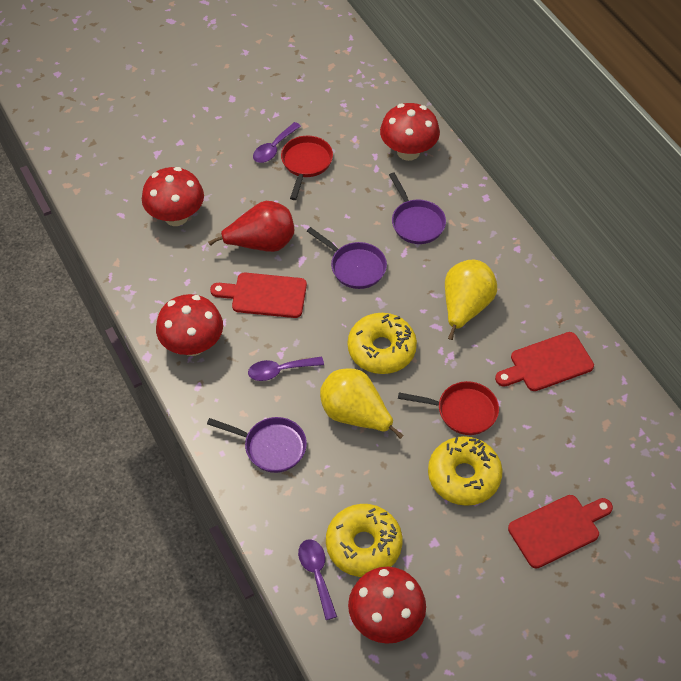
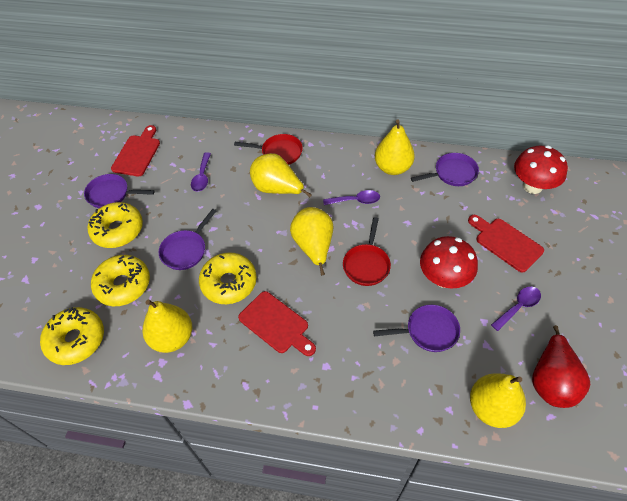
purple pan: [207,417,307,473] [307,227,387,289] [389,172,446,244] = 3 -> [84,174,155,208] [158,209,216,270] [373,305,460,352] [411,153,479,186] = 4
red mushroom: [142,167,204,226] [156,294,223,356] [348,567,426,644] [380,103,440,161] = 4 -> [420,236,478,289] [514,145,568,194] = 2
yellow donut: [326,504,402,577] [348,313,417,374] [428,436,503,506] = 3 -> [40,307,104,365] [88,202,143,248] [91,255,150,306] [199,252,257,304] = 4
yellow pear: [320,368,404,439] [445,260,497,340] = 2 -> [143,300,192,353] [250,153,312,198] [290,207,334,276] [375,119,415,175] [470,373,526,428] = 5

